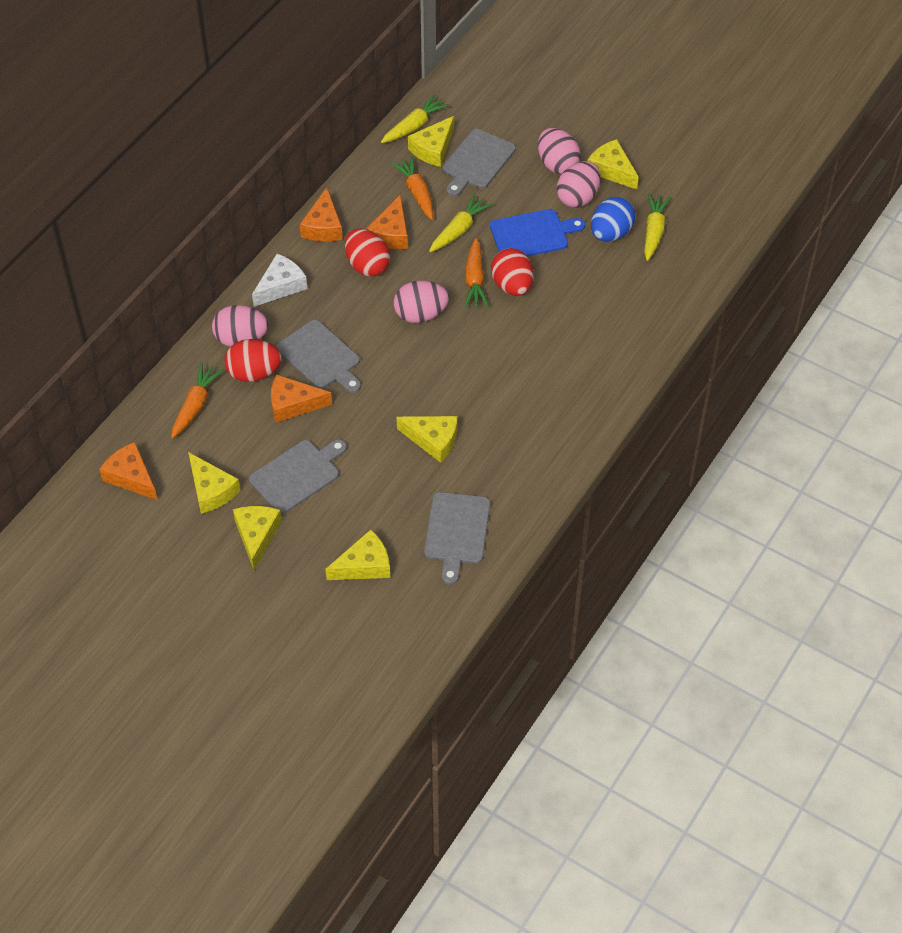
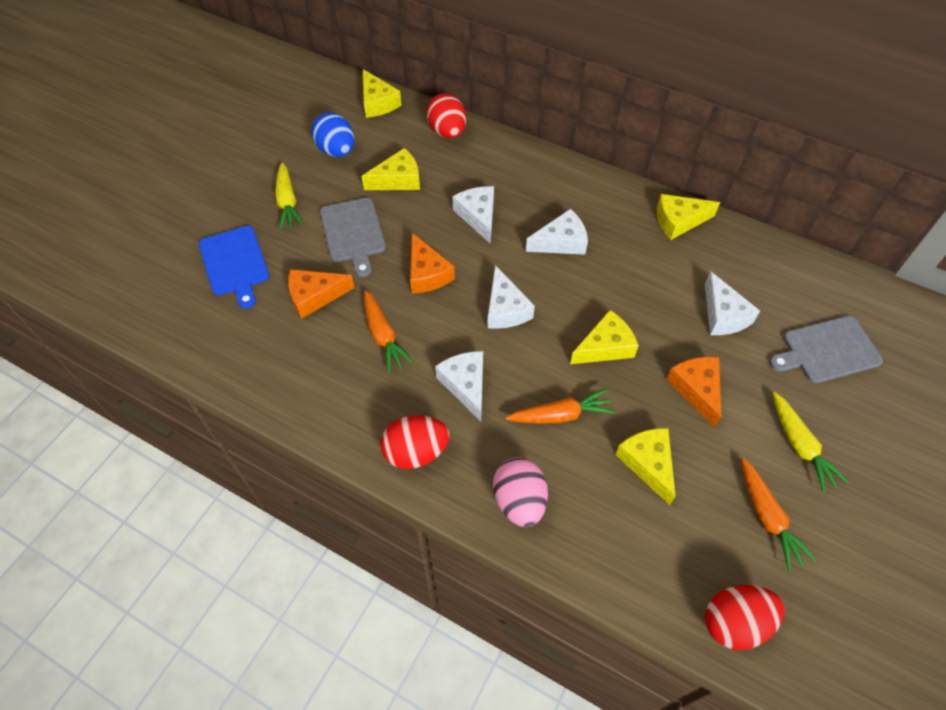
grey cutting board: [249,439,347,514] [276,320,361,393] [424,492,490,584] [443,129,516,196] = 4 -> [320,198,386,277] [769,316,883,383] = 2
orange cheese: [99,442,158,500] [271,374,332,423] [300,187,343,242] [366,195,408,249] = 4 -> [288,269,354,319] [410,233,455,294] [666,357,721,428] = 3
pink egg: [212,305,268,347] [394,281,449,323] [538,128,581,174] [557,161,601,208] = 4 -> [493,457,548,527] = 1
white cheese: [252,254,307,307] = 1 -> [435,351,483,421] [453,186,494,244] [487,265,535,329] [526,209,588,255] [705,271,760,335] = 5
yellow carrot: [381,94,450,143] [429,194,493,252] [644,193,671,261] = 3 -> [275,162,304,230] [773,392,849,493] = 2
yellow cheese: [188,452,240,514] [233,506,282,570] [325,529,390,580] [397,416,457,463] [408,116,454,167] [588,139,639,190] = 6 -> [361,148,420,190] [363,69,402,118] [570,310,639,364] [615,428,676,505] [657,194,720,240] = 5

